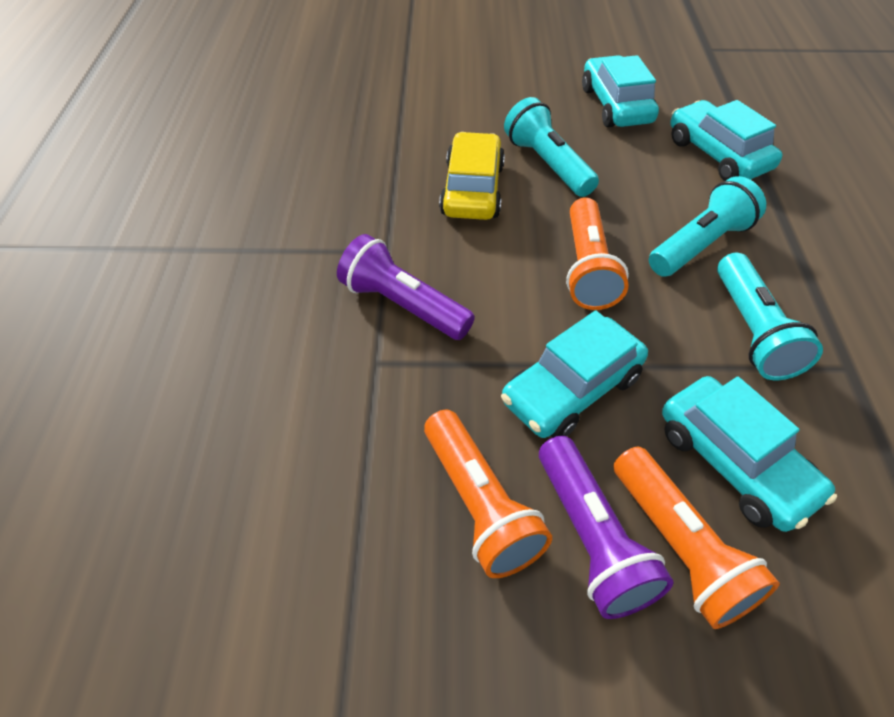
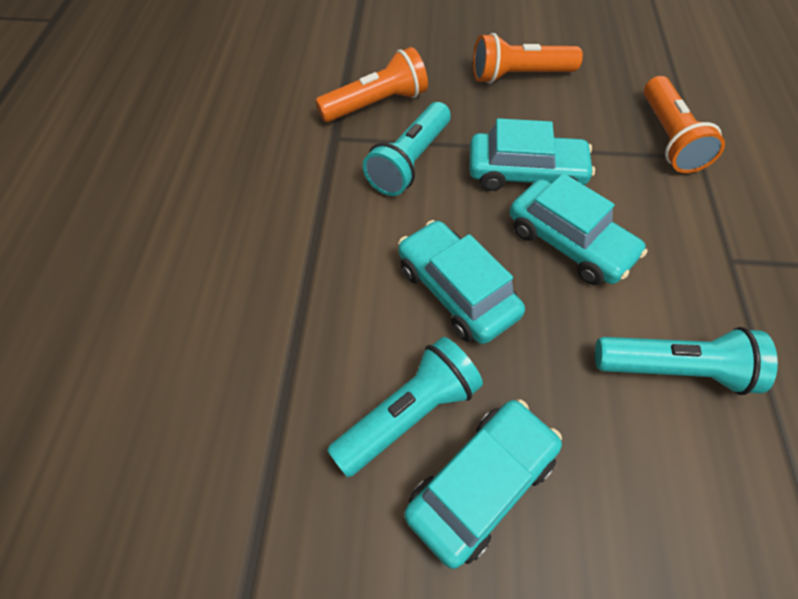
purple flashlight: [337,234,475,340] [539,436,674,619] = 2 -> none = 0
yellow car: [439,132,505,220] = 1 -> none = 0

